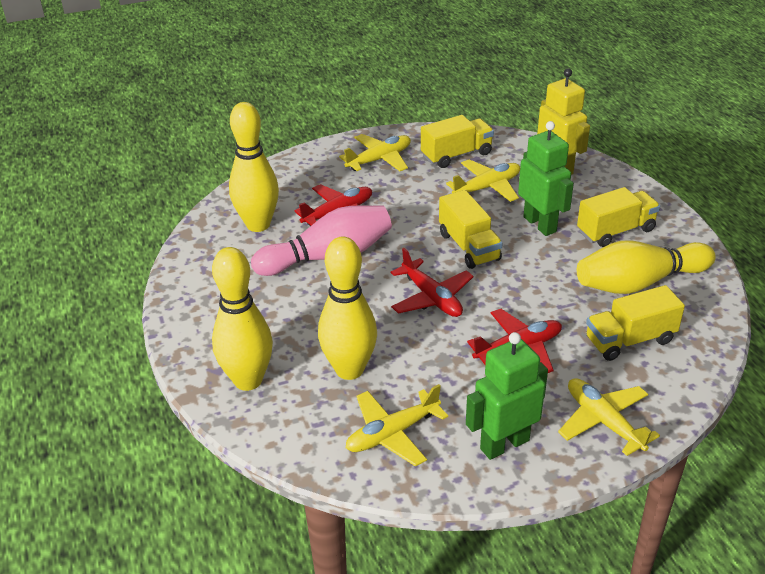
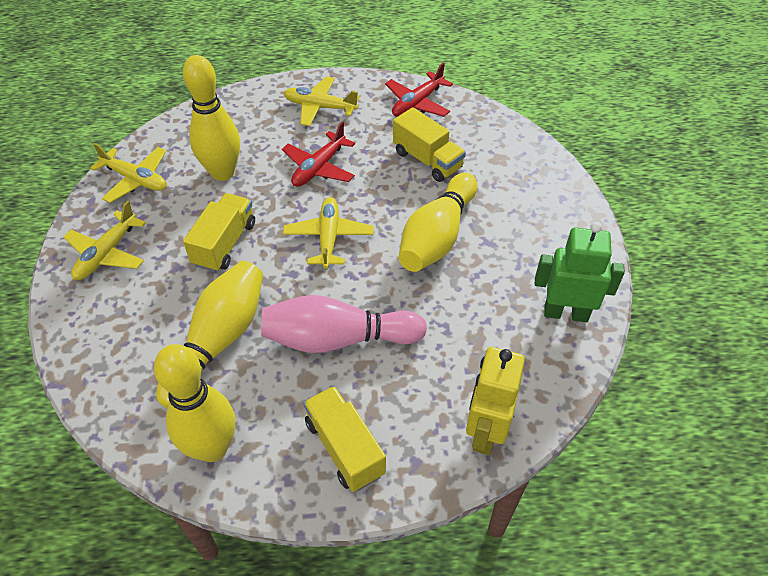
green robot: [466,332,548,460] [518,121,574,236] = 2 -> [535,222,625,322] = 1
red plane: [295,184,372,226] [390,248,474,317] [467,309,562,373] = 3 -> [282,122,355,187] [385,62,453,117] = 2
yellow truck: [421,115,494,168] [439,190,503,269] [577,187,660,247] [586,285,685,361] = 4 -> [183,193,255,272] [303,386,386,492] [393,107,466,182] = 3

